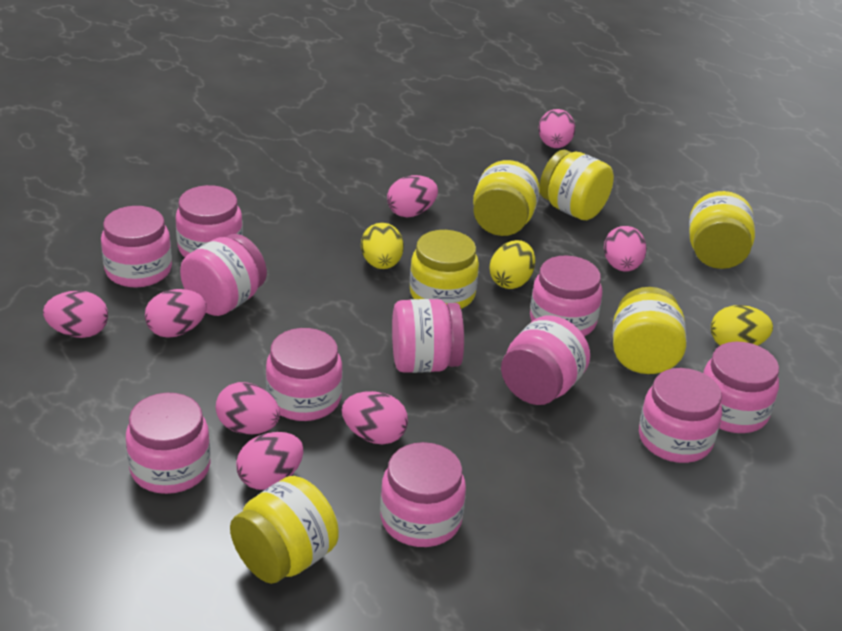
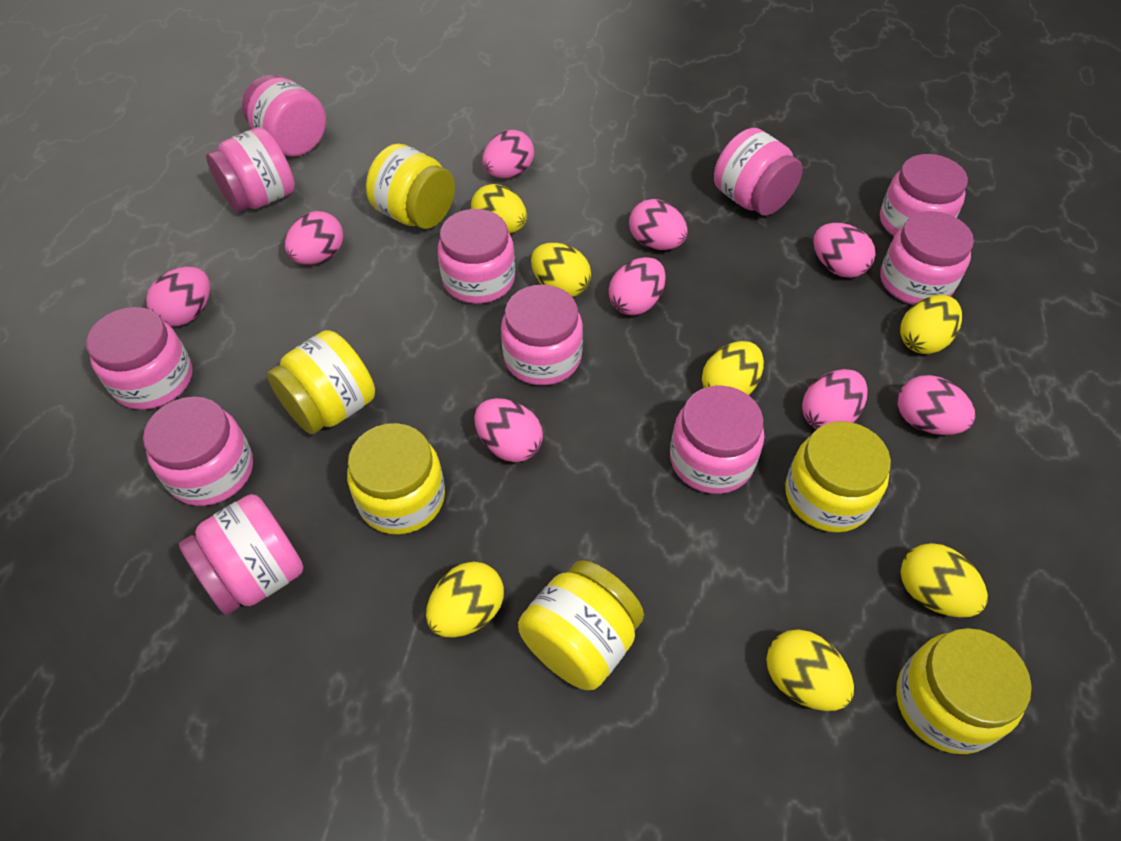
pink egg: [43,290,108,338] [145,289,207,338] [216,382,280,435] [236,432,303,490] [342,391,408,444] [387,175,438,217] [538,109,575,148] [604,226,647,272] = 8 -> [146,267,210,326] [285,211,343,264] [474,398,543,462] [482,130,534,178] [609,257,666,315] [629,199,688,250] [802,369,868,430] [813,223,876,278] [898,375,975,435] = 9
yellow egg: [361,223,404,269] [489,240,535,289] [711,305,773,346] = 3 -> [426,561,504,637] [471,184,527,233] [531,243,591,297] [702,341,764,395] [766,630,854,711] [900,295,962,354] [900,543,988,618] = 7

